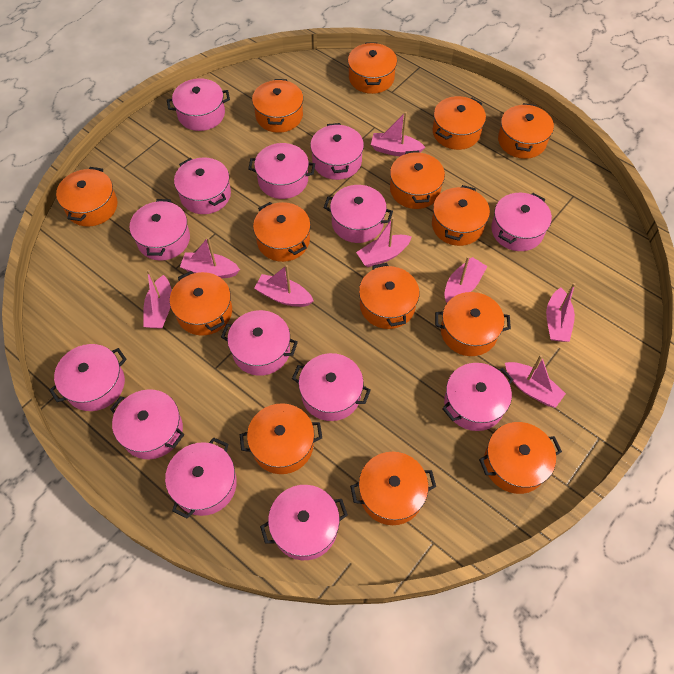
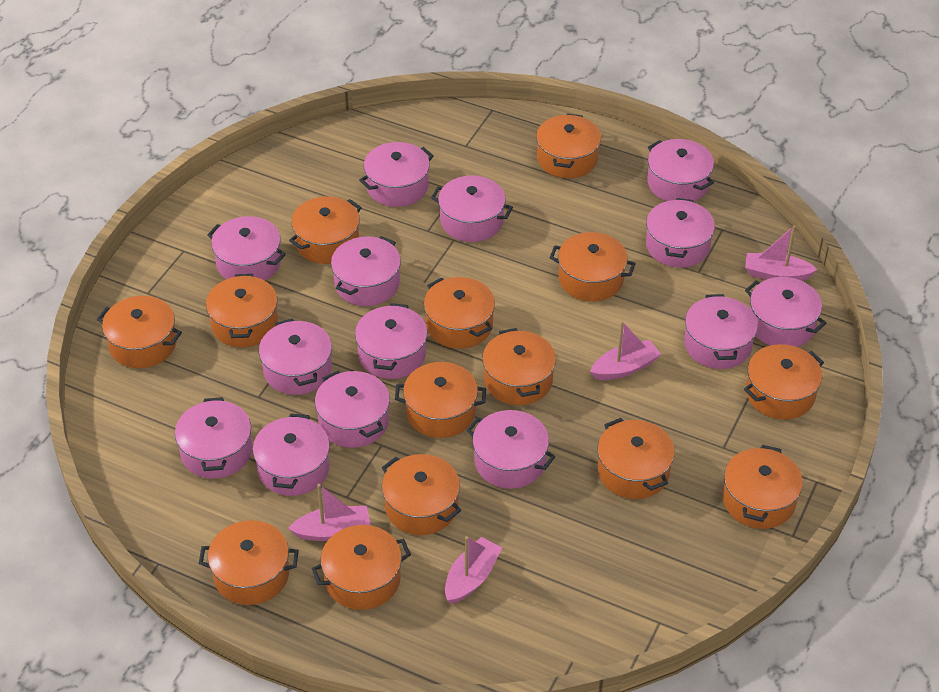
pink boat: [143,270,172,329] [180,237,240,278] [254,265,314,307] [356,217,412,267] [371,112,425,156] [444,256,488,302] [505,355,566,408] [546,283,576,342] = 8 -> [288,484,371,541] [445,536,502,604] [590,321,661,380] [745,225,818,281] = 4

